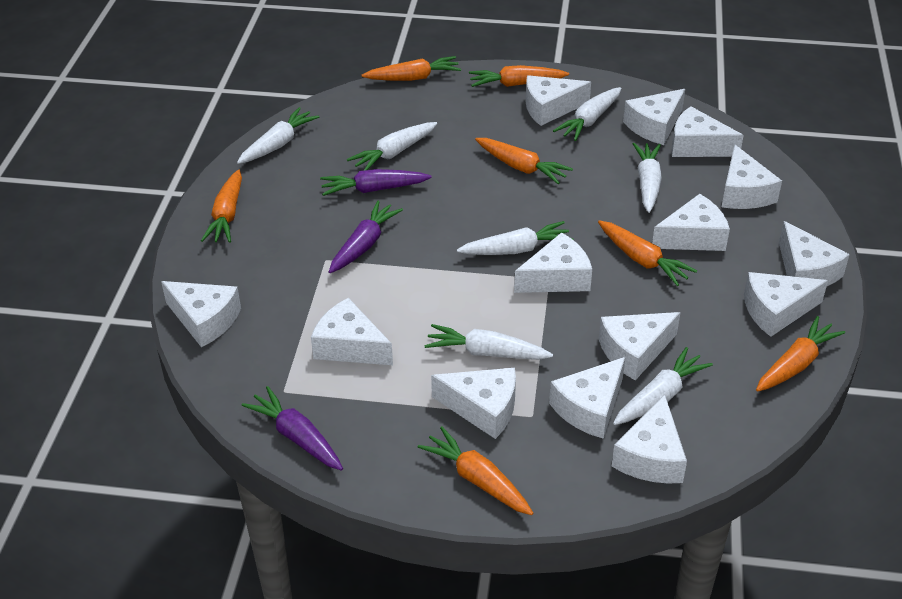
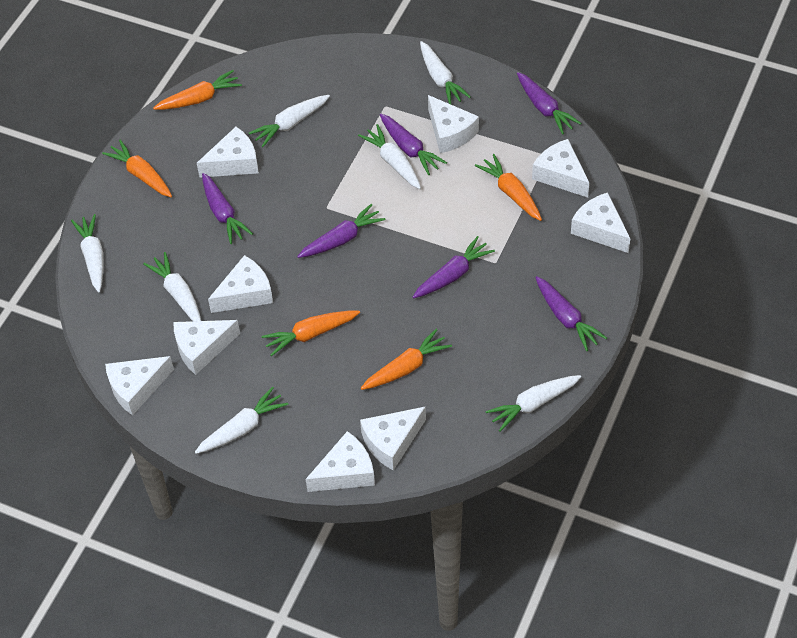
orange carrot: [201,170,242,243] [362,56,461,81] [418,426,533,515] [469,65,569,87] [475,138,573,184] [598,220,697,286] [756,316,845,392] = 7 -> [102,140,172,197] [153,70,242,110] [262,311,360,356] [361,329,452,390] [475,154,542,221] = 5
purple carrot: [241,386,343,470] [320,169,432,196] [329,201,403,273] = 3 -> [202,173,253,244] [297,204,386,258] [380,114,447,175] [413,236,495,298] [517,72,581,135] [535,276,607,351] = 6
white cheese: [161,281,241,347] [311,298,393,365] [431,368,516,439] [514,232,592,293] [526,75,591,126] [549,357,625,439] [599,312,681,381] [611,395,687,484] [623,89,685,145] [652,194,730,251] [671,106,744,157] [722,145,782,209] [744,272,828,337] [779,221,850,286] = 14 -> [105,356,174,415] [174,320,240,375] [197,127,259,178] [208,255,273,313] [305,431,375,492] [360,406,426,471] [428,95,479,153] [532,139,590,198] [571,192,630,253] = 9

